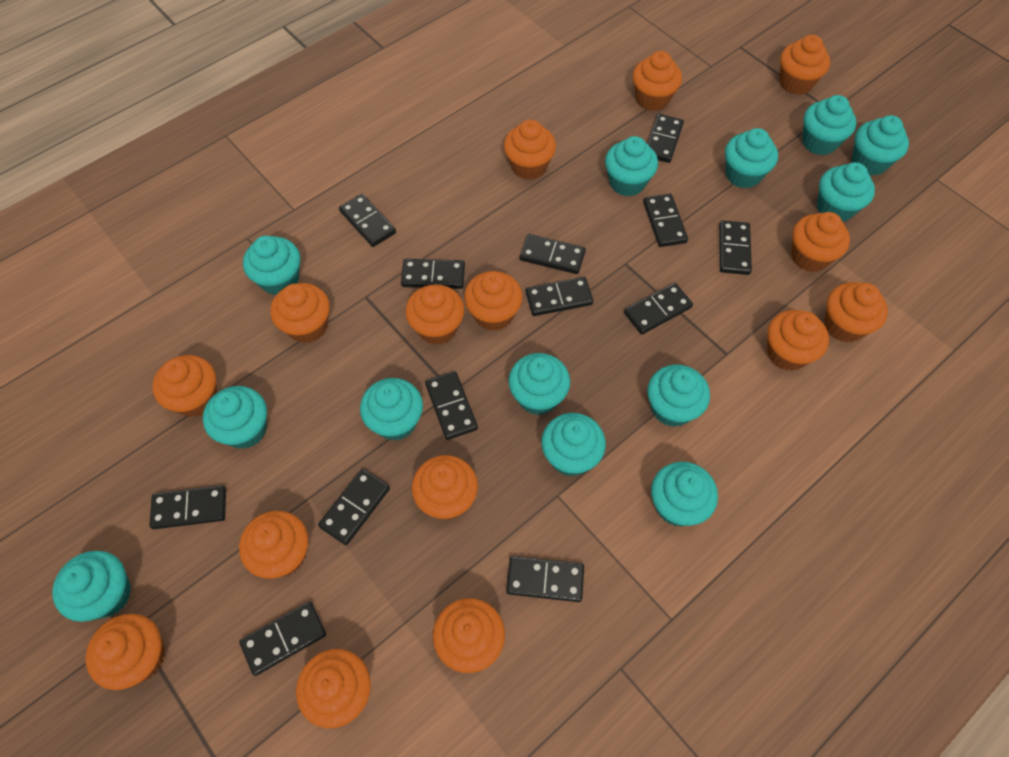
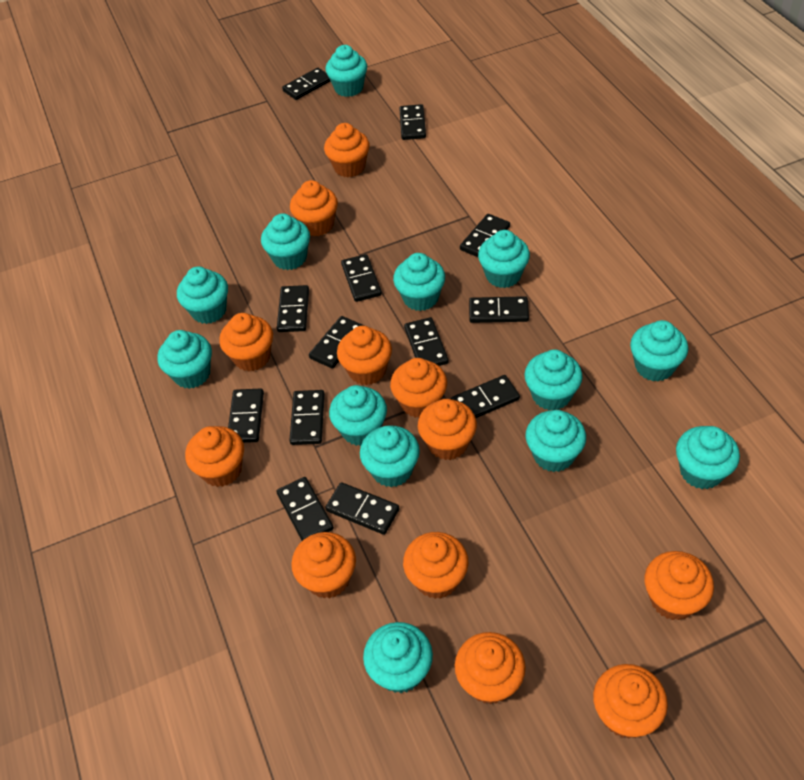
orange cupcake: [85,614,165,690] [152,355,217,417] [239,511,308,578] [270,283,330,343] [296,649,371,728] [405,284,464,345] [412,455,478,520] [433,598,505,673] [464,271,523,331] [504,120,556,180] [632,51,682,111] [767,310,829,371] [780,35,830,95] [791,212,850,272] [824,282,888,343] = 15 -> [185,426,244,487] [219,313,273,372] [290,180,338,236] [291,532,356,598] [324,123,370,177] [337,326,392,385] [390,358,447,418] [403,532,468,599] [418,399,477,460] [455,632,526,704] [593,664,668,739] [644,551,714,620] = 12

